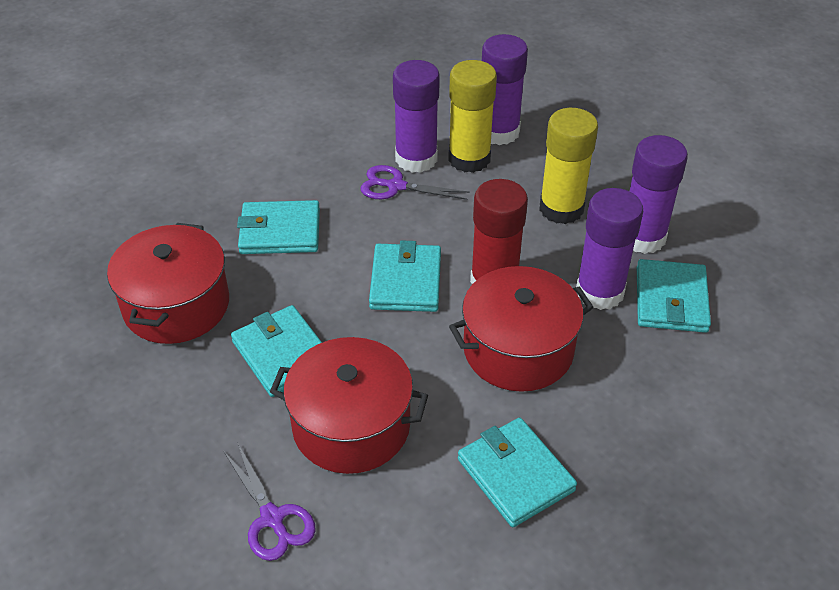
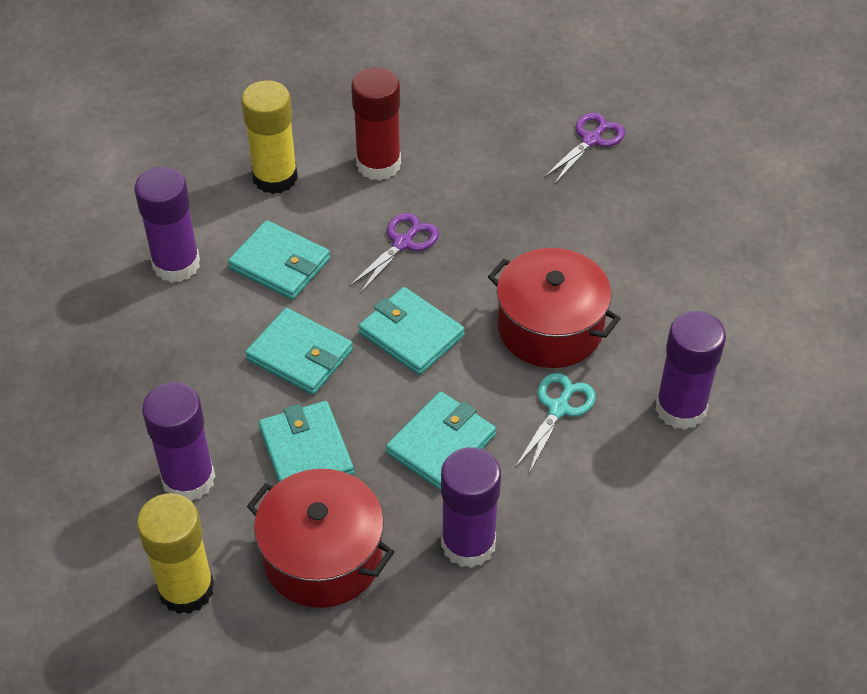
red pot: [107,223,229,344] [270,337,428,474] [449,266,594,392] = 3 -> [247,469,394,608] [488,248,621,368] = 2
turquoise scissors: none = 0 -> [515,373,596,475] = 1

